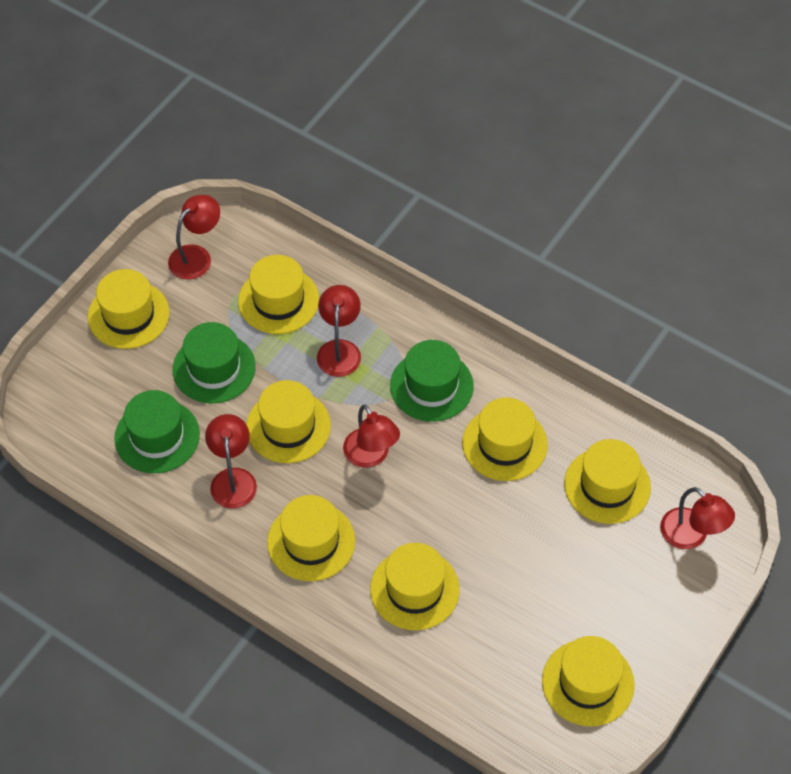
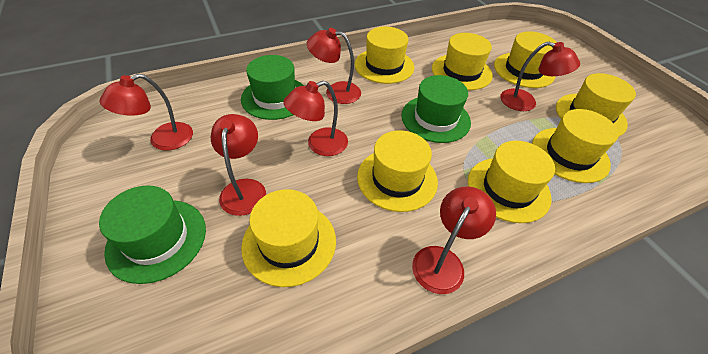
red lamp: [168,195,220,280] [205,414,257,509] [317,285,361,377] [343,405,400,468] [660,487,735,549] = 5 -> [99,74,193,150] [211,114,266,216] [283,81,348,156] [307,28,361,104] [412,186,496,294] [500,42,580,111] = 6

